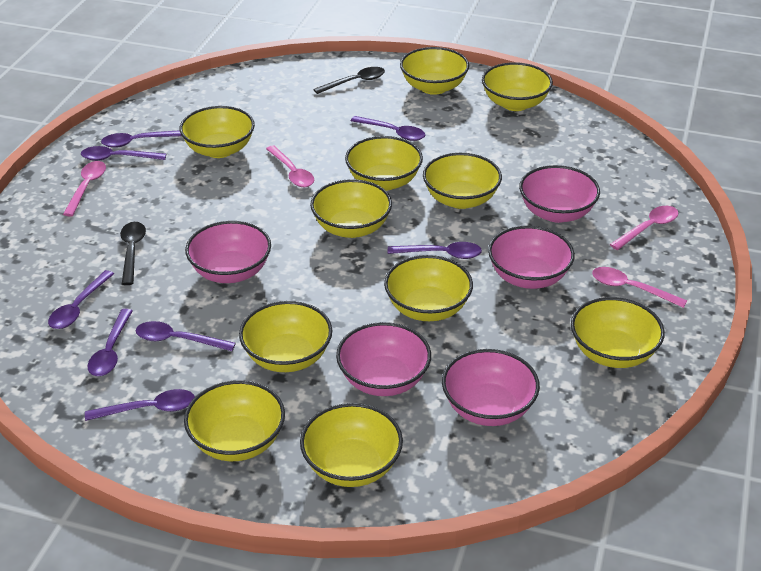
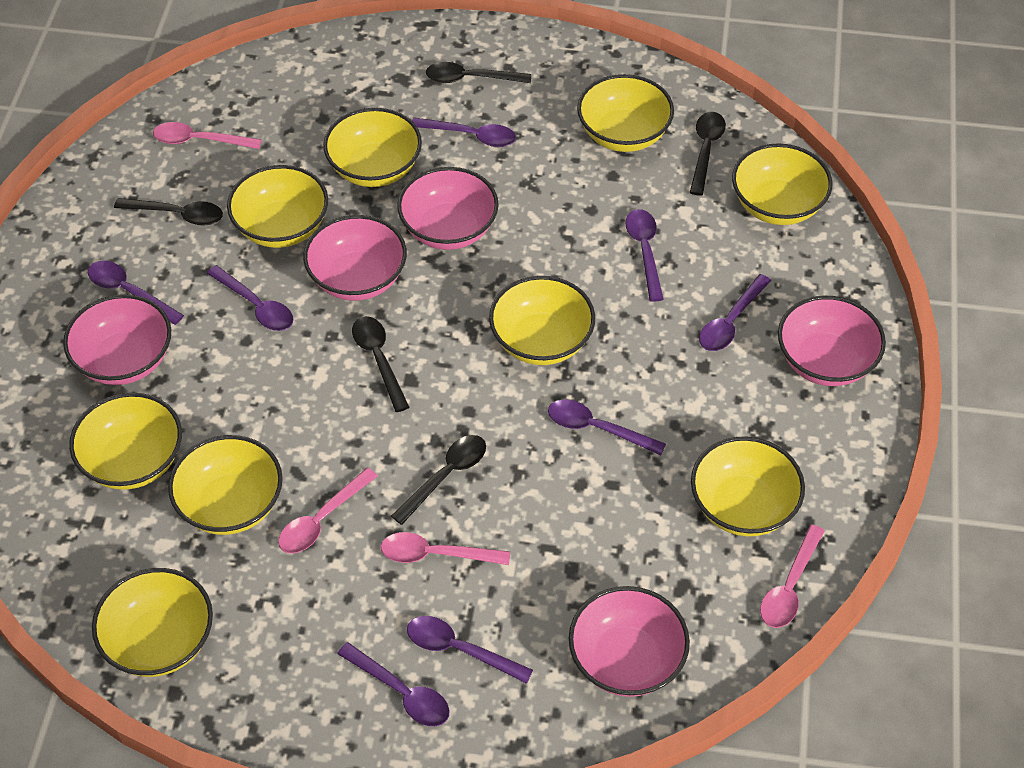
black spoon: [120,222,146,285] [313,67,385,94] = 2 -> [114,198,223,226] [352,316,409,412] [391,435,486,525] [426,62,531,83] [690,112,726,196] = 5
yellow bowl: [180,106,255,158] [184,380,285,461] [239,301,332,372] [300,403,403,487] [310,179,392,238] [345,136,423,191] [384,255,473,321] [400,47,469,95] [423,153,502,209] [482,62,553,111] [571,297,665,368] = 11 -> [69,393,182,490] [92,568,213,677] [168,435,283,535] [227,165,328,248] [323,108,422,187] [489,276,595,365] [577,74,674,152] [691,436,805,536] [732,143,832,225] = 9

